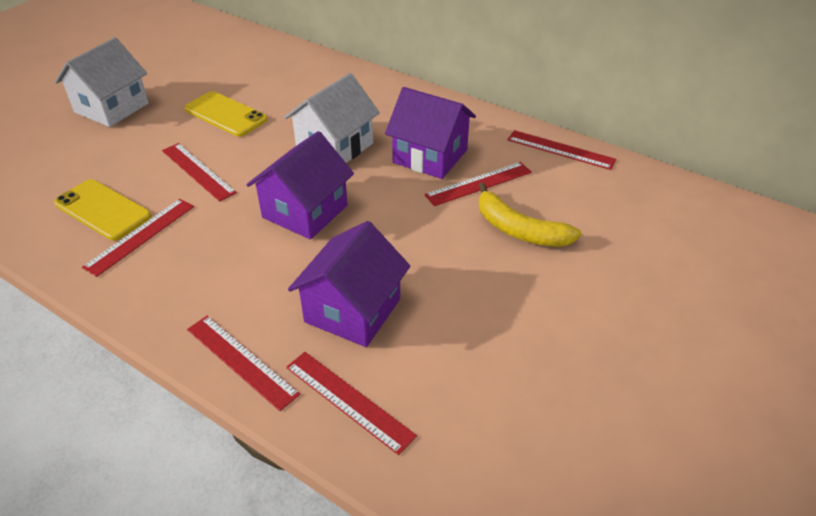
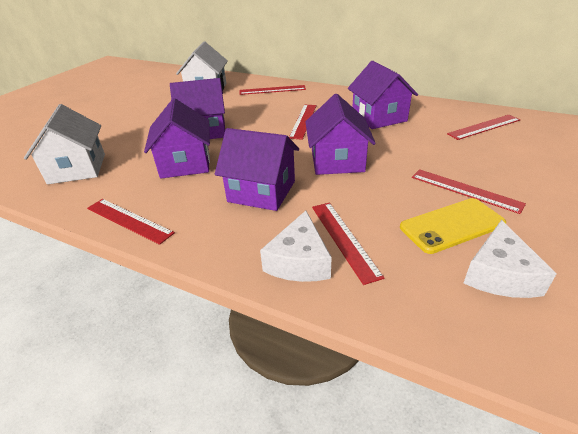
purple house: [247,131,354,239] [288,221,410,347] [385,87,476,179] = 3 -> [144,98,210,179] [170,78,225,139] [215,128,299,211] [305,94,376,175] [348,61,418,129] = 5
white cheese: none = 0 -> [260,211,332,282] [464,220,556,298] = 2
yellow banana: [478,183,582,247] = 1 -> none = 0
yellow phone: [54,179,151,241] [184,91,268,137] = 2 -> [400,198,506,254] = 1

